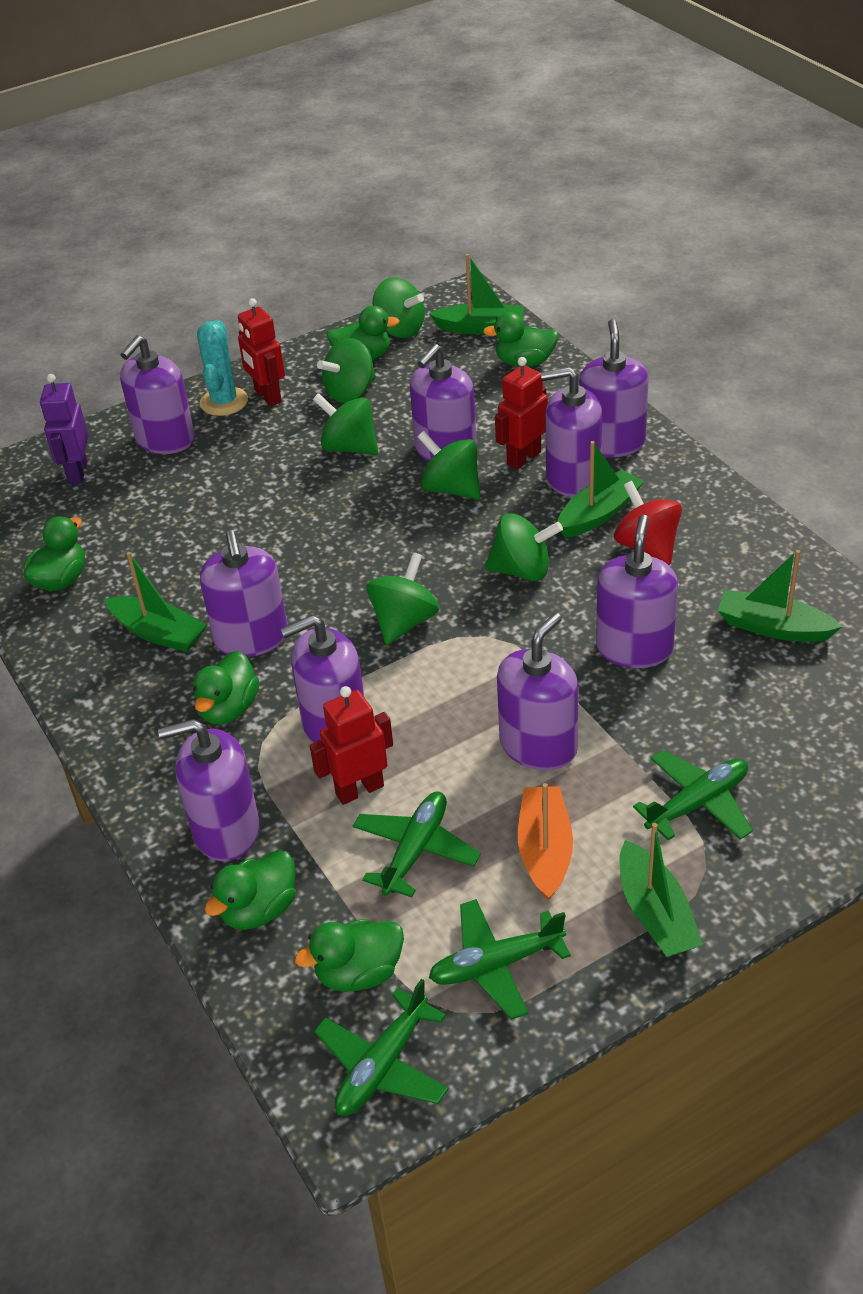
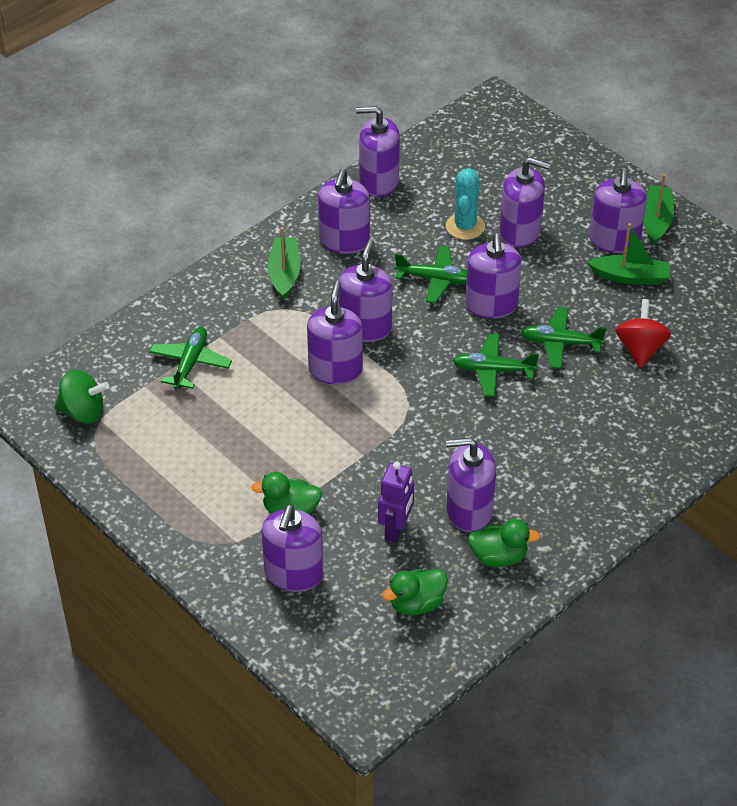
green boat: [105,552,207,652] [429,254,524,334] [558,441,644,538] [619,823,703,958] [717,550,843,642] = 5 -> [268,227,301,300] [588,223,670,285] [643,174,674,246] = 3
green duck: [23,516,85,591] [193,651,259,724] [205,850,296,930] [295,919,404,992] [327,306,400,360] [483,312,559,367] = 6 -> [251,472,322,514] [382,569,448,615] [468,519,540,567] = 3
green spinning top: [313,393,378,455] [317,338,376,403] [366,552,439,645] [373,277,425,338] [418,431,480,500] [485,513,563,581] = 6 -> [54,369,109,423] = 1
orange boat: [518,783,573,901] = 1 -> none = 0
red robot: [238,298,285,406] [310,686,393,805] [495,357,548,470] = 3 -> none = 0

